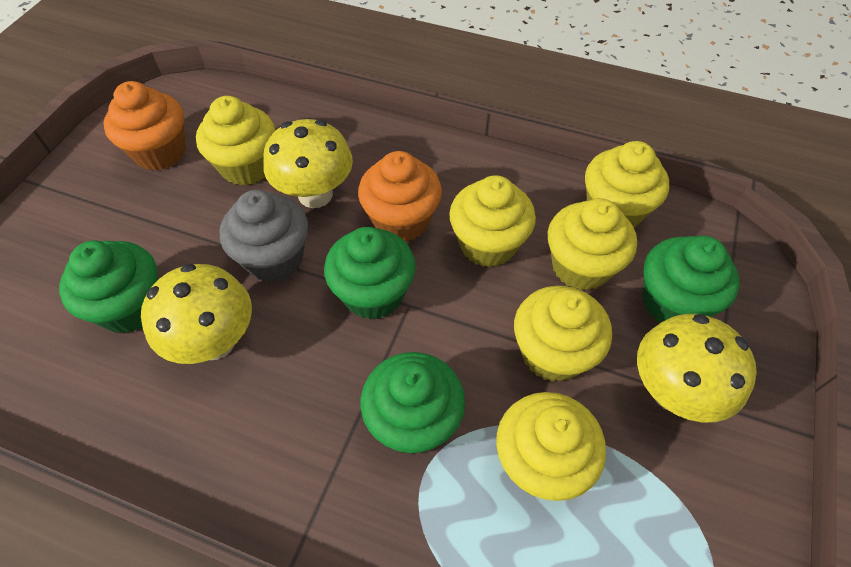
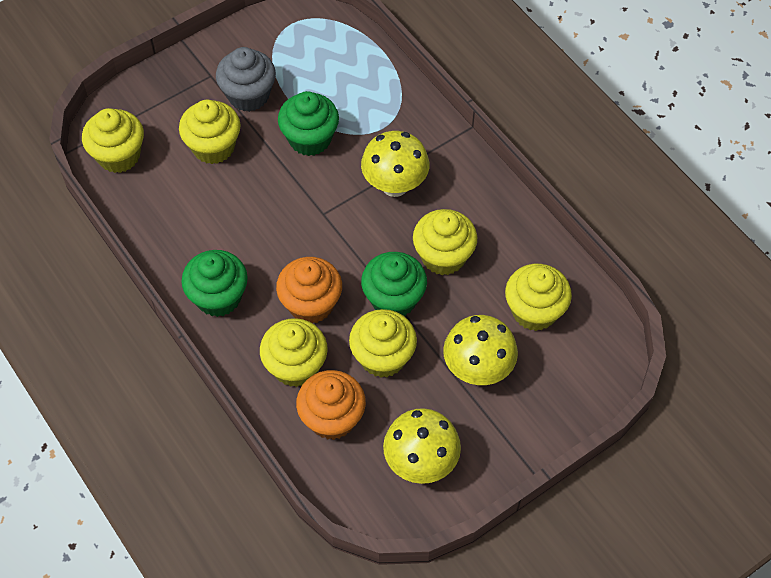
green cupcake: [59,240,158,334] [324,227,416,320] [361,352,465,454] [643,236,740,322] = 4 -> [181,250,248,317] [278,91,339,156] [361,252,427,316] = 3

